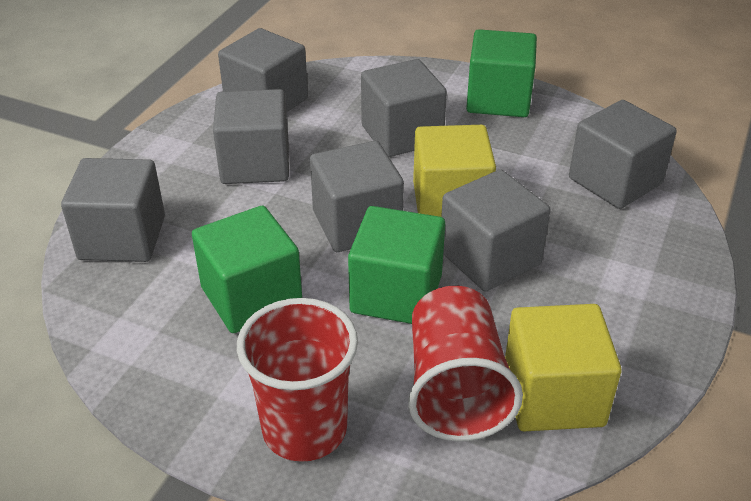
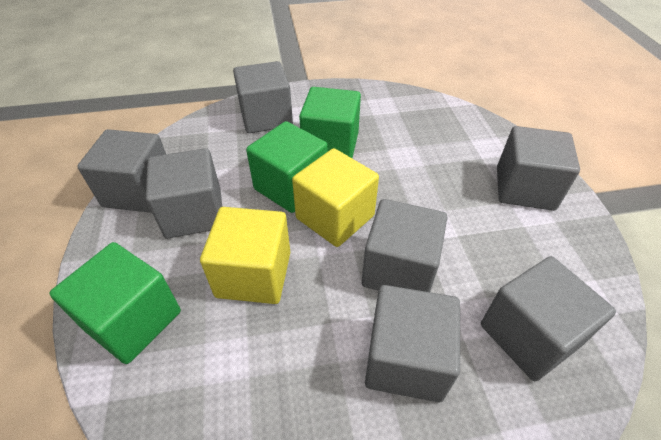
red cup: [237,298,358,462] [408,286,523,441] = 2 -> none = 0

